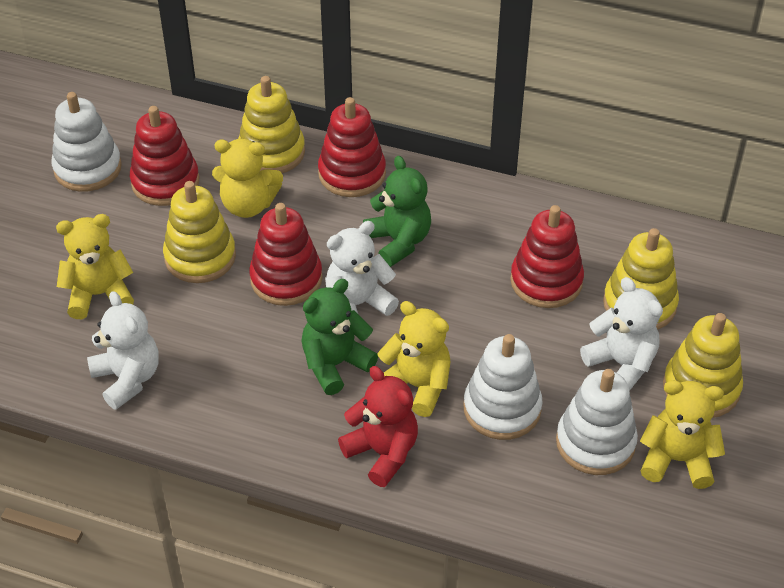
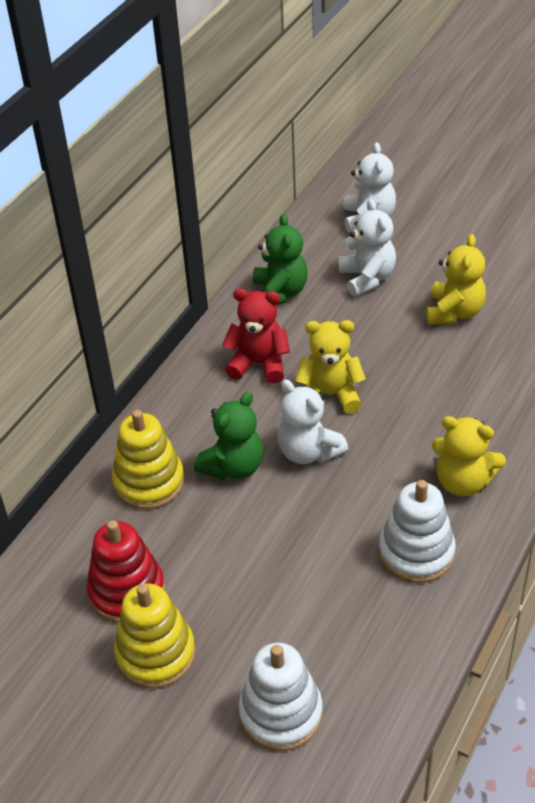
red stacking toy: [130,106,199,206] [249,203,323,306] [318,97,386,197] [510,205,584,308] = 4 -> [87,520,165,623] = 1
white stacking toy: [52,92,122,192] [463,334,543,440] [556,369,638,475] = 3 -> [239,643,323,751] [379,480,456,583] = 2
yellow stacking toy: [163,181,236,283] [238,76,305,173] [603,228,679,330] [663,313,743,418] = 4 -> [112,410,185,509] [114,583,196,689] = 2
yellow teddy bear: [56,214,134,319] [212,139,283,218] [377,301,451,417] [640,380,725,489] = 4 -> [295,320,366,414] [427,234,486,325] [432,416,506,496] = 3

